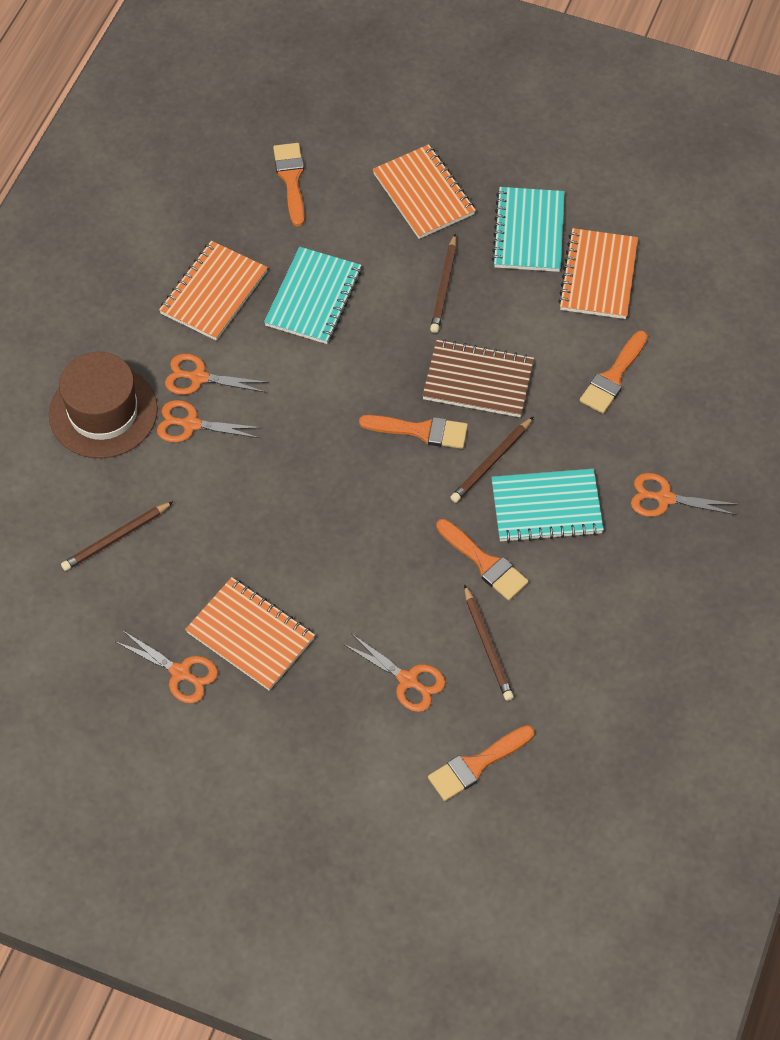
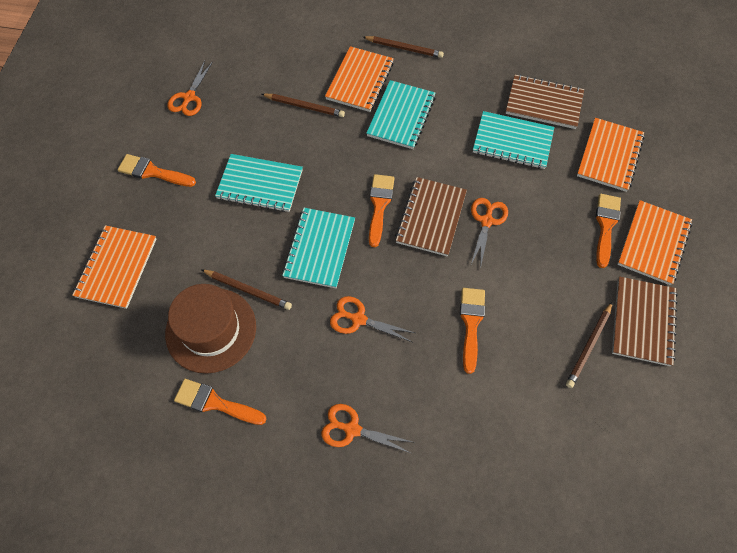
brown notebook: [422,339,534,417] = 1 -> [395,177,467,256] [506,74,584,129] [612,276,678,366] = 3
orange scissors: [114,630,218,703] [157,400,262,442] [165,353,269,395] [343,633,446,712] [631,473,738,517] = 5 -> [167,61,213,116] [321,404,412,453] [330,296,415,342] [471,198,508,269] = 4
turquoise notebook: [264,247,362,344] [491,469,604,543] [492,187,565,272] = 3 -> [215,154,303,212] [282,208,355,288] [366,80,436,149] [473,111,554,169] = 4

